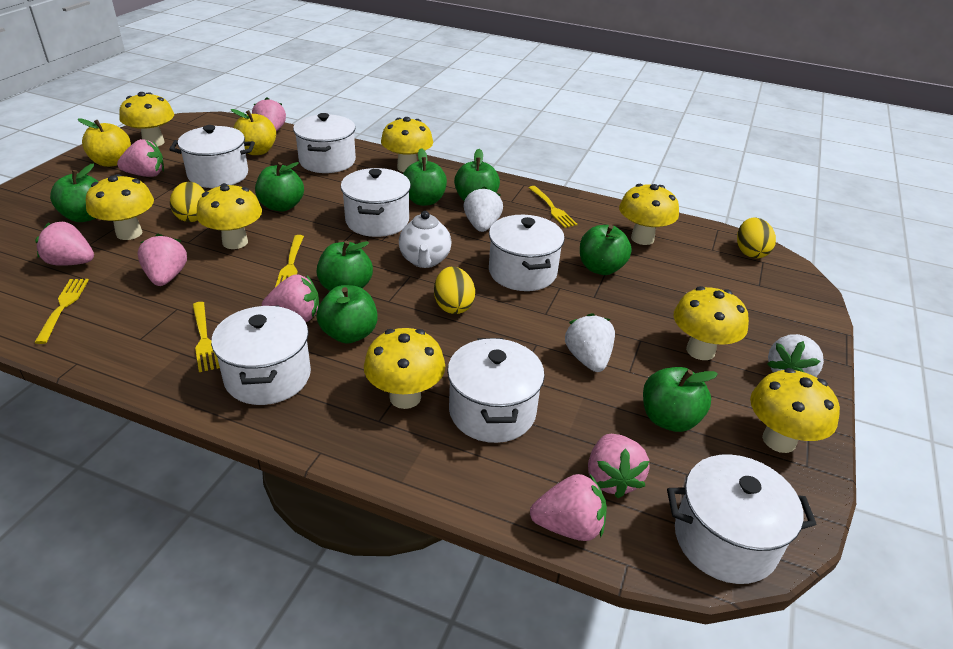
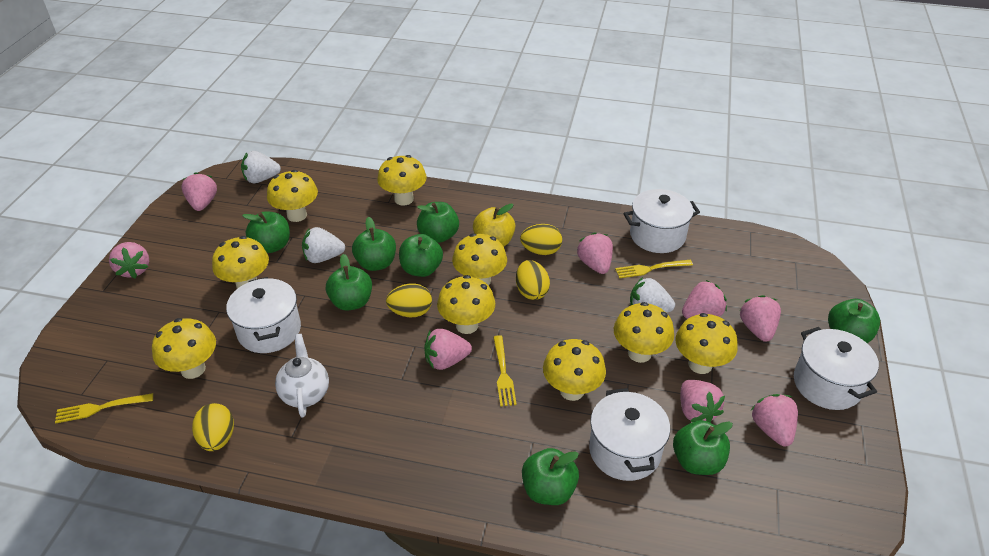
pink strawberry: [35,222,94,266] [117,139,164,177] [137,233,187,286] [252,97,286,132] [262,274,319,322] [530,474,607,541] [588,434,649,498] = 7 -> [109,242,149,278] [182,172,217,211] [424,329,472,370] [577,232,613,274] [680,380,725,422] [682,280,727,319] [740,295,781,342] [751,394,798,447] = 8
white pot: [169,125,255,188] [211,306,311,405] [293,113,356,173] [341,168,411,237] [447,338,545,443] [489,215,565,291] [667,454,817,584] = 7 -> [226,277,301,353] [589,388,670,481] [623,189,700,253] [794,327,879,410] = 4
yellow apple: [78,118,131,167] [231,109,276,155] = 2 -> [473,204,515,246] = 1
yellow egg: [170,182,205,222] [434,267,475,314] [737,218,776,259] = 3 -> [192,403,234,451] [386,283,432,317] [516,260,550,300] [520,224,562,255] = 4
yellow fork: [34,279,89,344] [193,302,220,372] [275,235,304,287] [529,186,577,228] = 4 -> [55,393,153,424] [493,335,517,407] [615,260,693,278] = 3
yellow mushroom: [86,174,154,240] [119,92,174,146] [196,183,262,249] [364,328,445,409] [381,117,433,172] [619,184,679,245] [674,286,749,360] [750,368,840,453] = 8 -> [152,318,216,379] [212,236,269,289] [267,170,318,222] [377,155,426,205] [437,275,495,334] [452,233,507,286] [543,339,606,401] [614,302,674,363] [675,313,738,374] = 9

